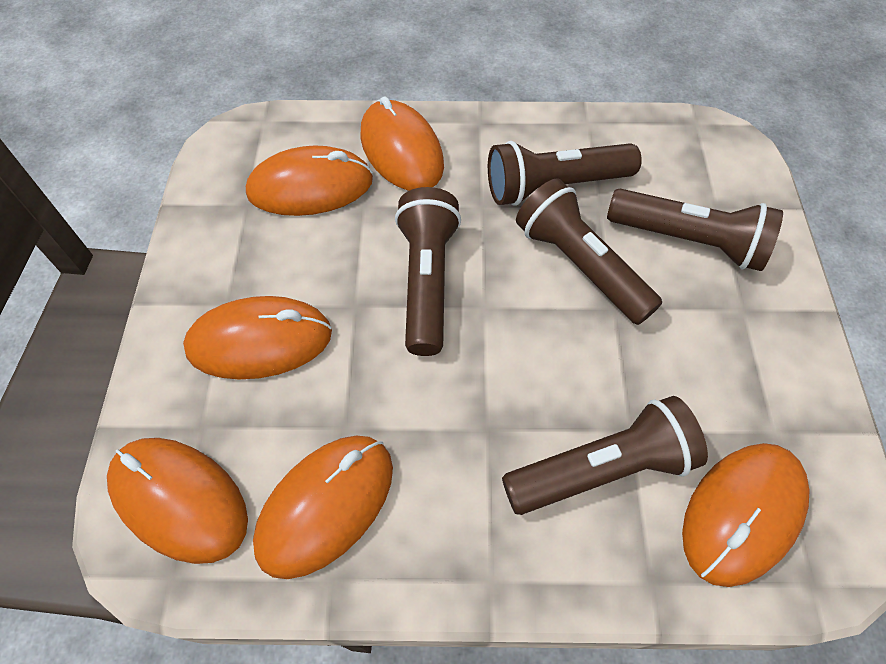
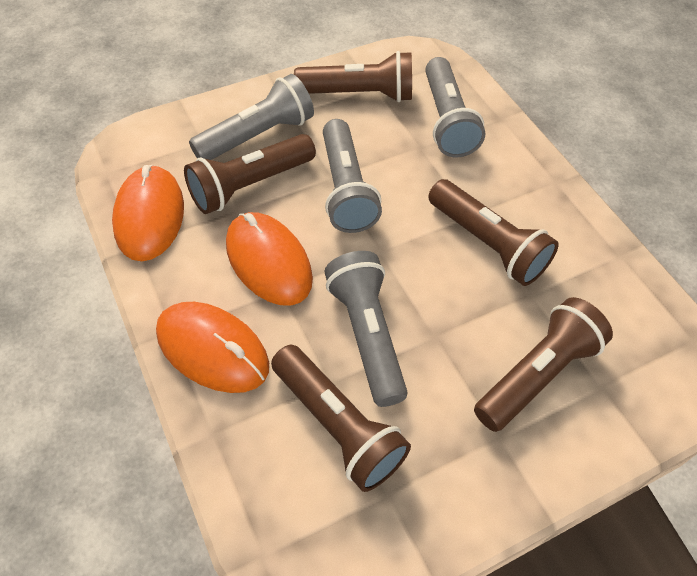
grey flashlight: none = 0 -> [189,74,314,160] [323,119,382,233] [324,251,407,407] [425,57,485,157] = 4
orange mouse: [107,438,248,564] [183,296,332,379] [246,146,373,216] [253,435,393,579] [361,96,444,191] [682,443,810,587] = 6 -> [112,165,184,261] [156,302,269,393] [226,212,313,306] = 3

